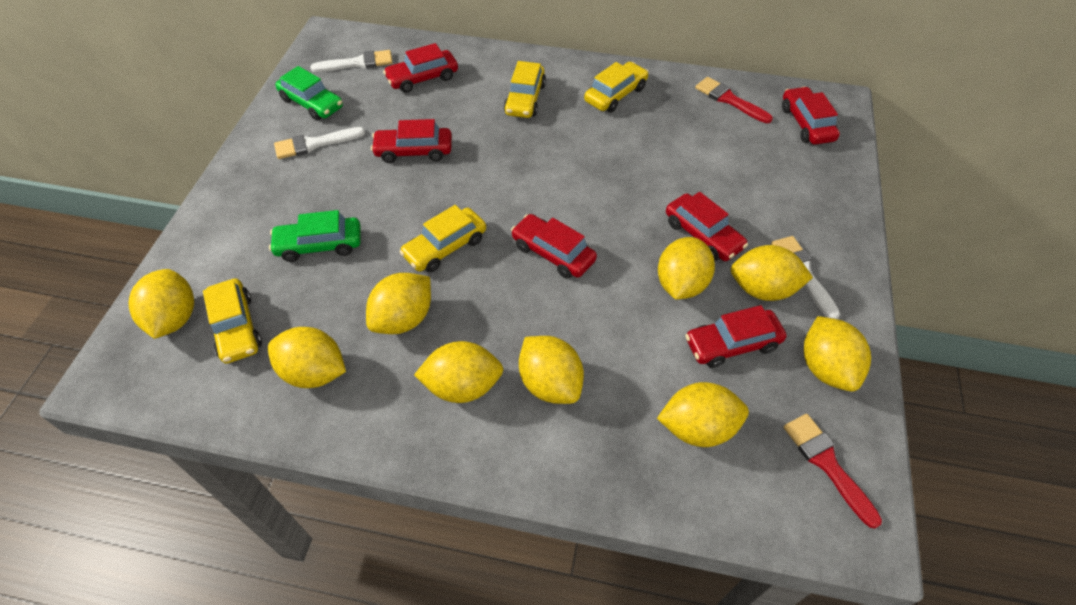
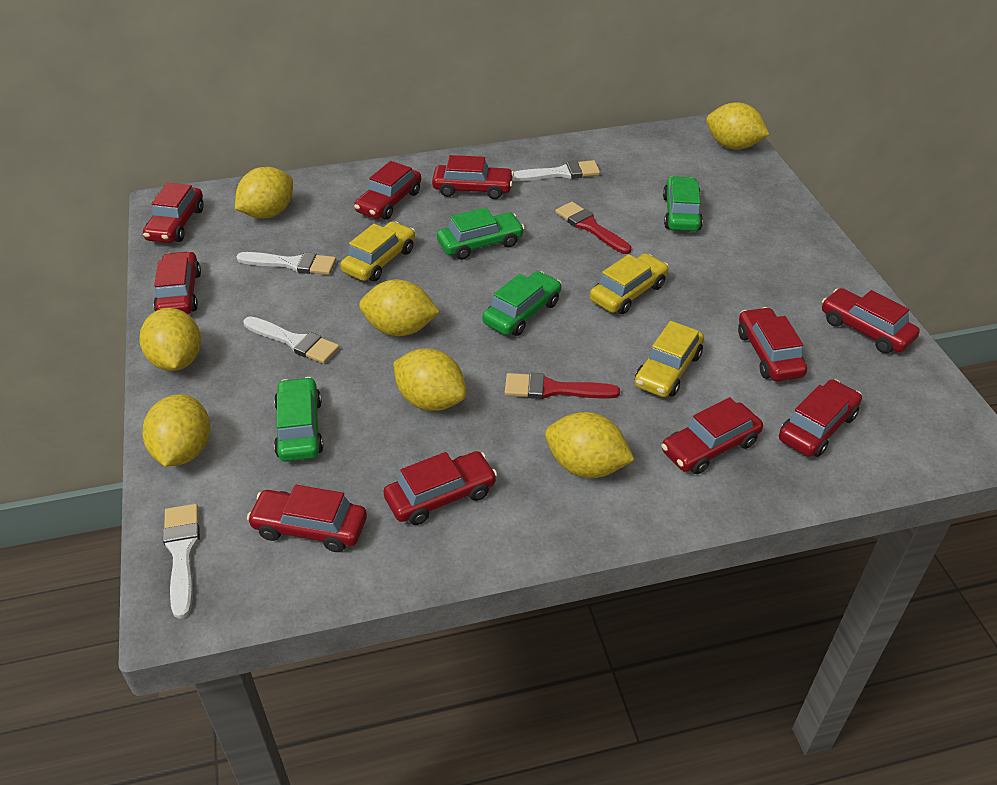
green car: [269,210,361,262] [275,66,343,121] = 2 -> [274,377,324,462] [437,207,525,260] [482,271,562,336] [663,176,703,232] = 4
red car: [371,119,452,163] [383,43,458,93] [511,214,597,279] [666,192,748,261] [685,305,786,368] [782,86,840,145] = 6 -> [143,183,204,243] [153,251,201,314] [247,485,367,552] [354,161,421,220] [383,451,497,525] [432,155,514,199] [661,397,763,474] [738,307,807,381] [779,379,862,457] [822,288,920,353] = 10
white brush: [274,127,365,159] [311,50,393,72] [771,236,840,319] = 3 -> [163,504,200,619] [236,252,336,275] [243,316,340,364] [512,160,600,181] = 4
yellow car: [203,278,262,364] [399,205,486,272] [504,61,546,118] [584,62,649,112] = 4 -> [340,221,415,281] [590,253,669,314] [635,321,704,397] = 3
yellow lemon: [128,269,194,339] [268,327,346,388] [366,273,431,334] [414,341,503,403] [519,336,584,404] [657,382,749,447] [658,237,715,299] [731,245,813,301] [804,316,871,392] = 9 -> [139,308,201,371] [143,394,210,467] [235,167,293,218] [359,280,440,336] [393,348,466,411] [545,412,635,478] [706,102,770,150] = 7

